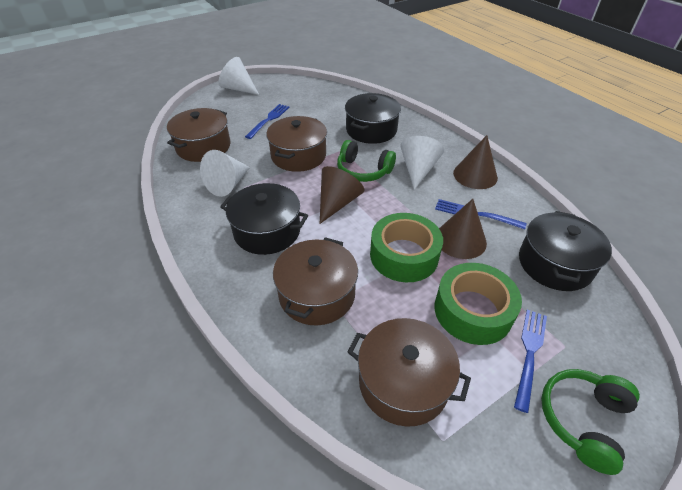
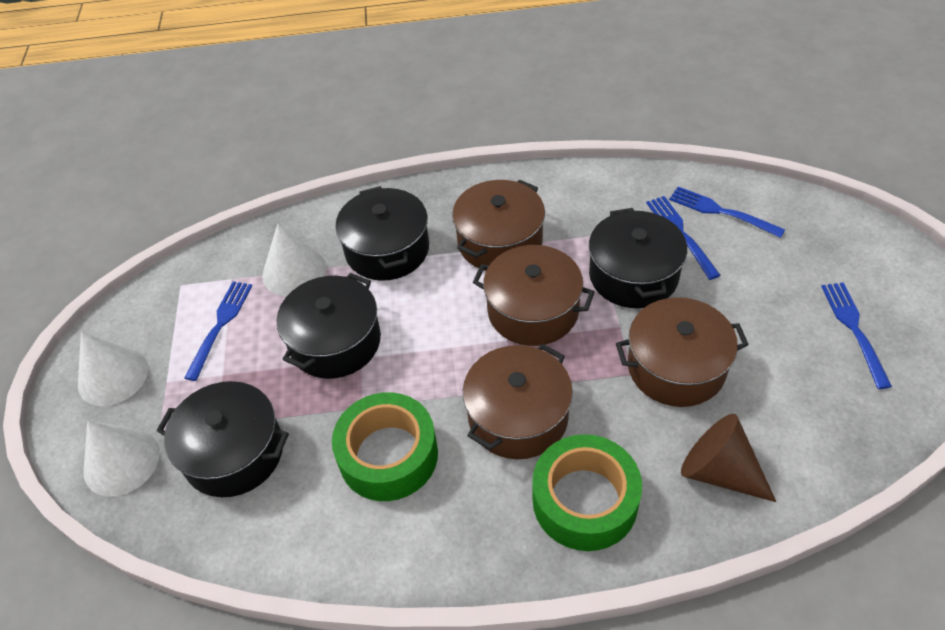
black pot: [220,183,308,255] [345,93,401,144] [519,211,612,291] = 3 -> [157,381,289,497] [277,273,381,379] [336,186,429,281] [589,208,687,308] = 4
blue fork: [245,104,289,139] [435,199,526,230] [514,310,547,413] = 3 -> [184,281,252,381] [646,196,721,280] [669,187,785,238] [821,282,892,389] = 4
brown cone: [320,166,364,224] [439,199,487,259] [453,135,498,189] = 3 -> [681,414,776,502] = 1
green headphones: [337,140,396,182] [541,369,640,475] = 2 -> none = 0

